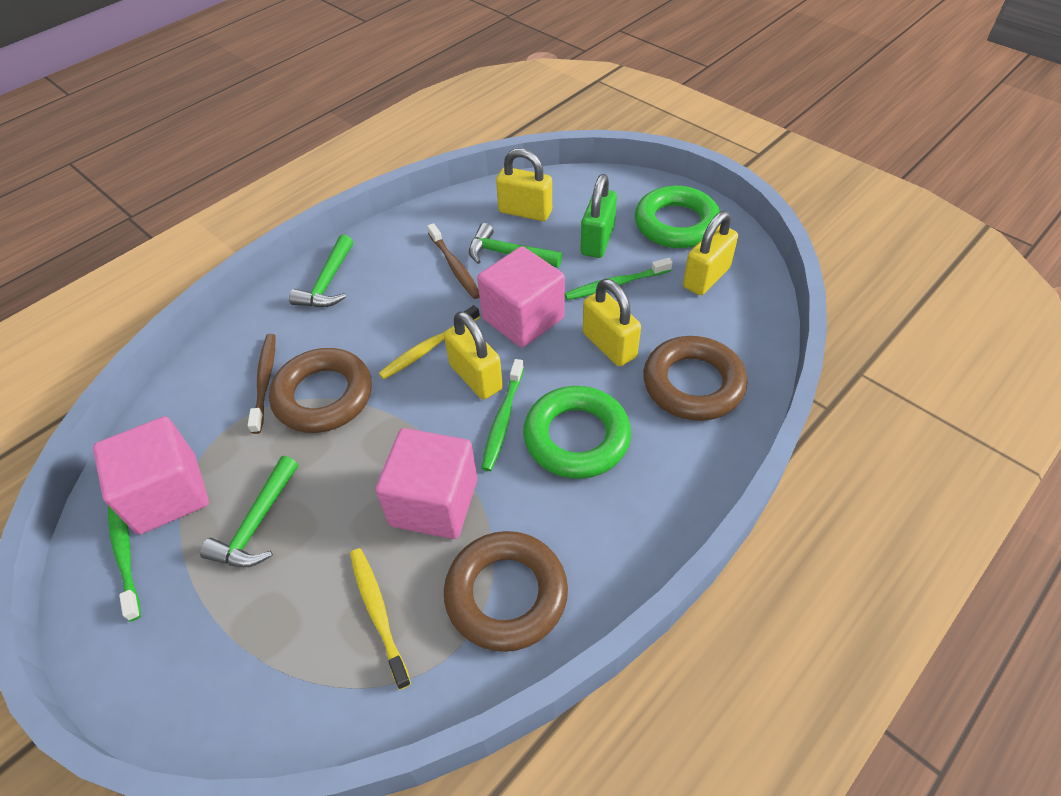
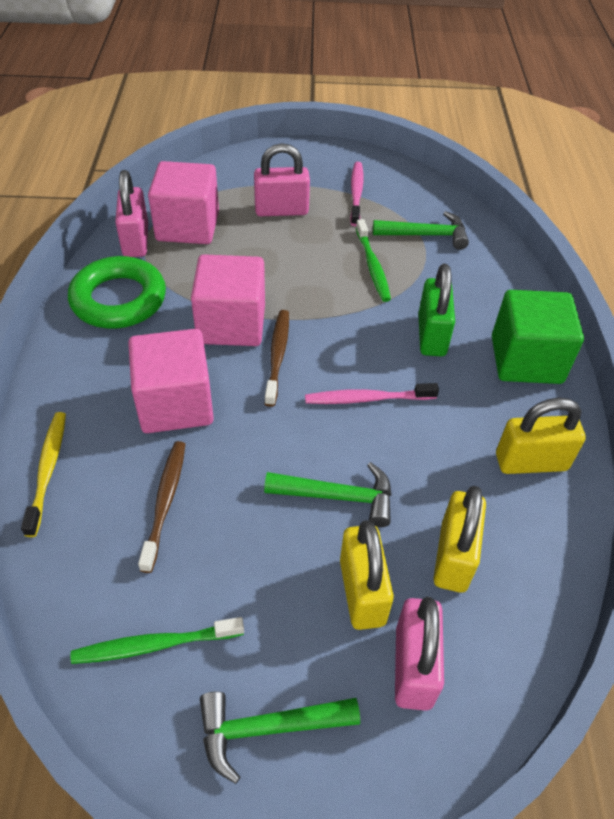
brown ring: [269,348,372,433] [444,531,568,652] [643,336,747,421] = 3 -> none = 0
green cube: none = 0 -> [492,290,584,384] = 1
green ring: [523,386,631,479] [635,186,720,248] = 2 -> [68,256,166,328] = 1
green toothbrush: [108,506,141,621] [481,359,524,471] [565,258,673,300] = 3 -> [70,617,244,664] [356,219,391,302] = 2
pink padlock: none = 0 -> [115,170,148,257] [254,143,310,216] [395,597,444,711] = 3
pink toothbrush: none = 0 -> [305,383,439,404] [350,162,364,226] = 2
yellow padlock: [444,311,503,399] [496,148,552,221] [583,279,641,366] [683,211,738,295] = 4 -> [340,520,394,630] [433,486,486,593] [496,398,586,474] = 3
yellow toothbrush: [350,548,411,690] [379,305,480,379] = 2 -> [21,412,66,537] = 1

